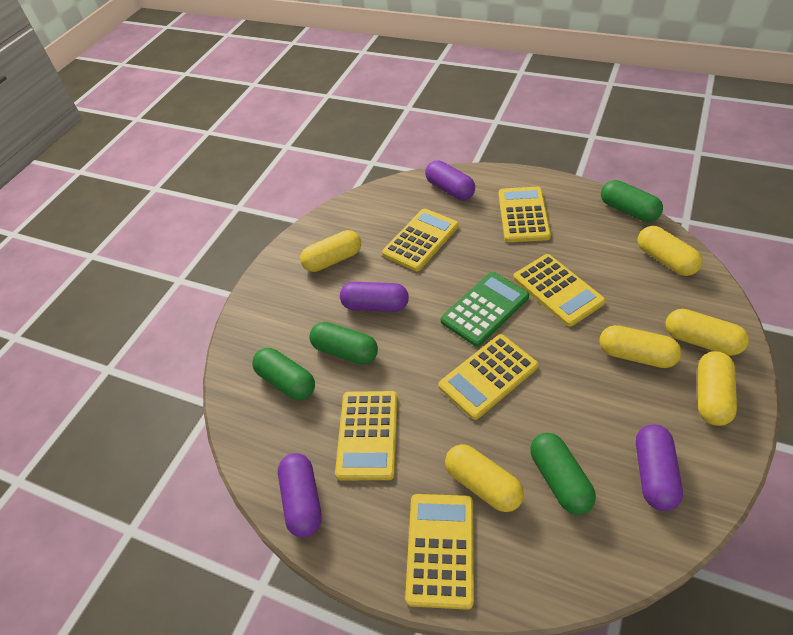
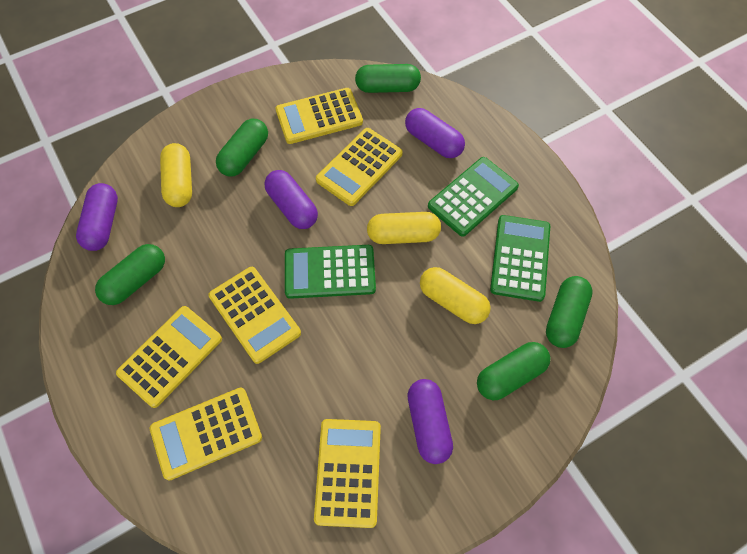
green calculator: [441,272,529,347] = 1 -> [285,245,376,299] [428,157,519,237] [490,215,550,302] = 3
green capsule: [252,348,315,400] [309,322,378,365] [530,433,596,515] [601,180,663,222] = 4 -> [95,244,165,305] [216,118,268,177] [355,64,421,93] [477,342,551,400] [546,276,593,348] = 5
yellow capsule: [300,230,361,272] [445,444,524,512] [599,325,682,368] [637,226,703,276] [665,309,749,356] [698,351,737,426] = 6 -> [160,143,192,207] [367,212,441,244] [420,267,491,324] = 3

